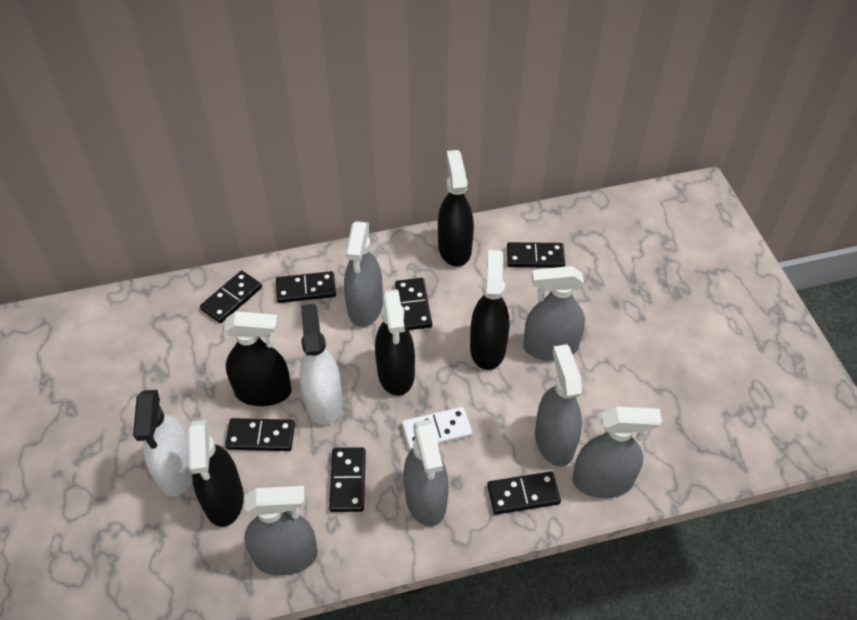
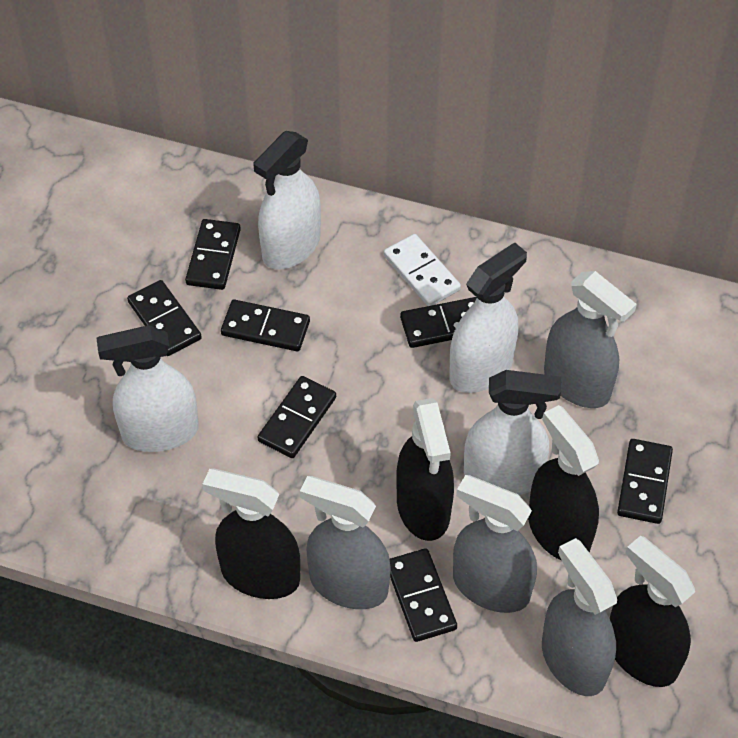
black spray bottle: [188,420,244,527] [224,311,291,406] [375,289,415,396] [438,150,474,267] [470,250,509,370] = 5 -> [202,468,300,599] [396,398,454,541] [528,405,599,561] [610,536,695,687] = 4
grey spray bottle: [244,486,318,576] [344,221,383,327] [404,419,448,526] [523,266,585,361] [535,344,582,466] [572,406,662,498] = 6 -> [300,476,391,609] [453,475,537,613] [542,538,617,696] [544,271,637,408] = 4
white spray bottle: [133,390,192,497] [300,304,343,425] = 2 -> [96,325,199,452] [253,131,321,270] [449,242,527,393] [464,370,561,495] = 4

